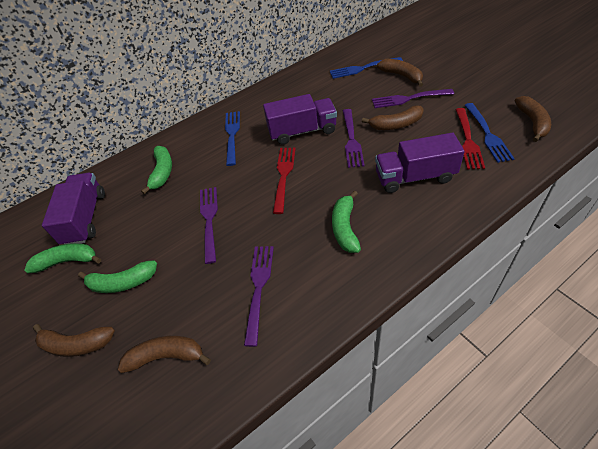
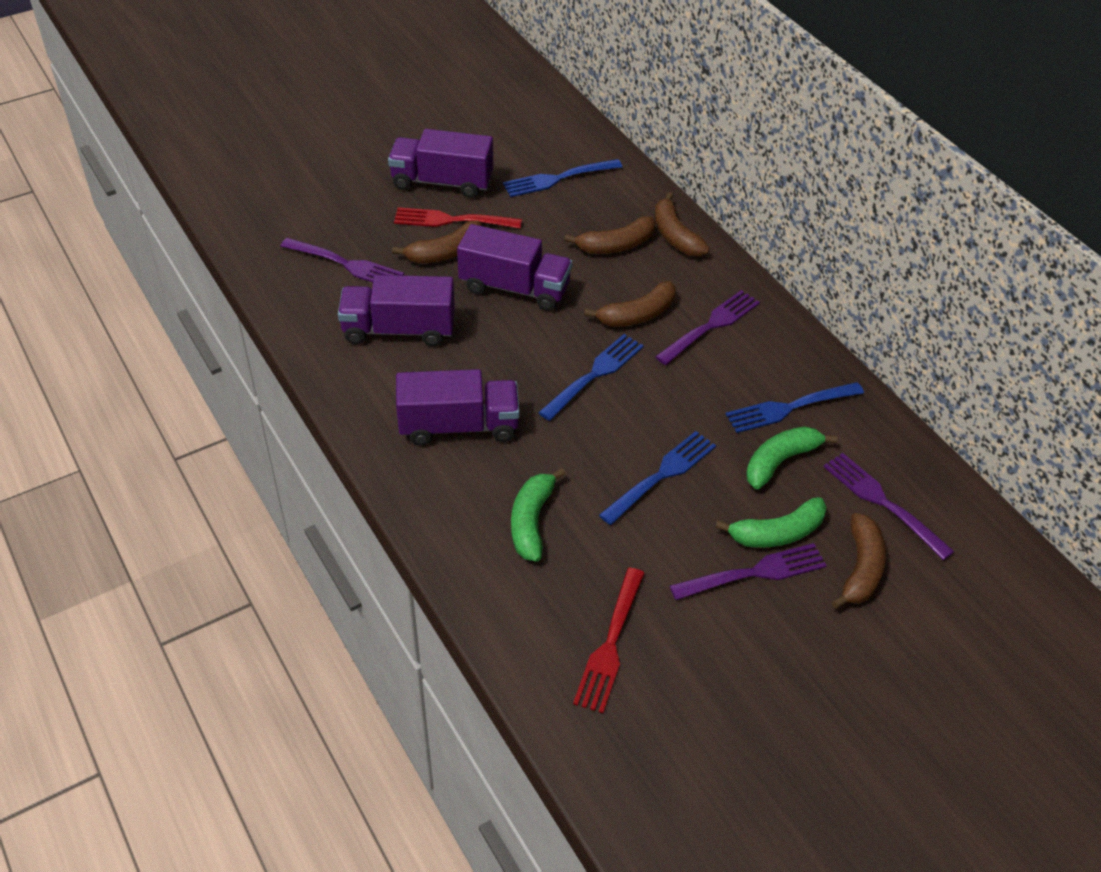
blue fork: [225,111,240,166] [330,57,403,79] [464,103,515,163] = 3 -> [503,159,622,197] [538,334,644,421] [599,431,716,525] [726,382,864,433] = 4
green banana: [24,243,101,273] [78,260,157,293] [141,146,172,194] [332,190,361,253] = 4 -> [511,468,565,562] [715,497,827,548] [746,426,838,489] = 3
purple truck: [42,173,105,244] [263,94,337,145] [375,133,465,193] = 3 -> [338,275,455,346] [388,129,493,198] [396,369,520,446] [457,224,572,311] = 4

